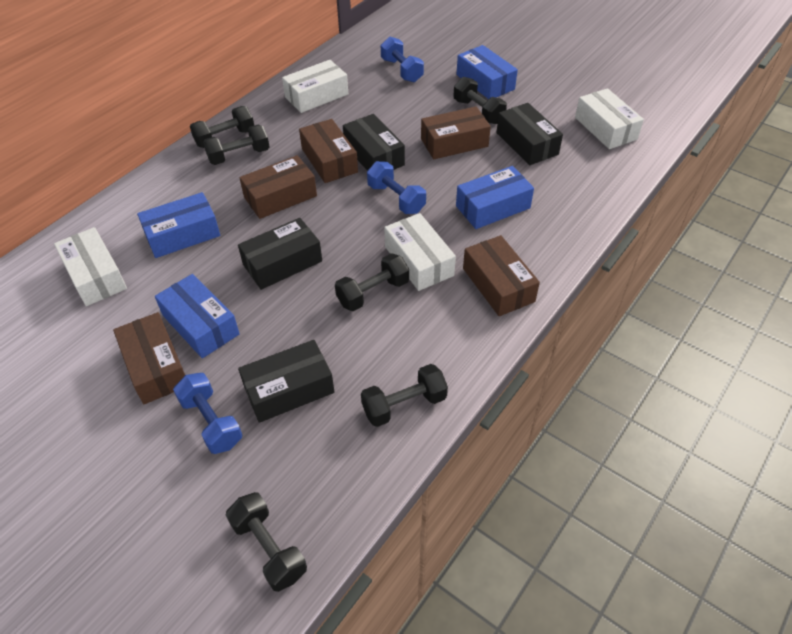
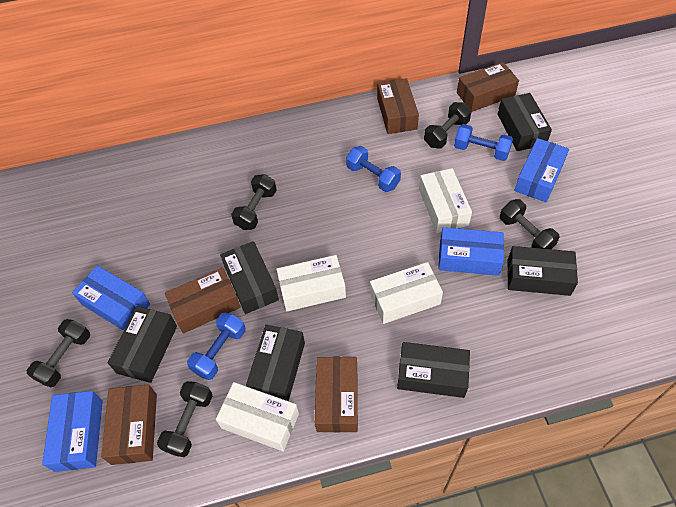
black box: [238,218,322,290] [238,340,334,423] [343,114,405,171] [496,103,563,165] = 4 -> [108,306,177,383] [220,241,279,314] [246,325,305,401] [397,342,470,398] [497,93,552,151] [507,246,578,296] = 6
black dumbbell: [190,106,254,148] [203,125,270,165] [226,492,307,592] [335,253,409,311] [361,364,448,427] [454,77,507,124] = 6 -> [27,319,90,387] [157,381,212,457] [231,174,277,230] [424,102,471,149] [500,199,560,249] = 5

